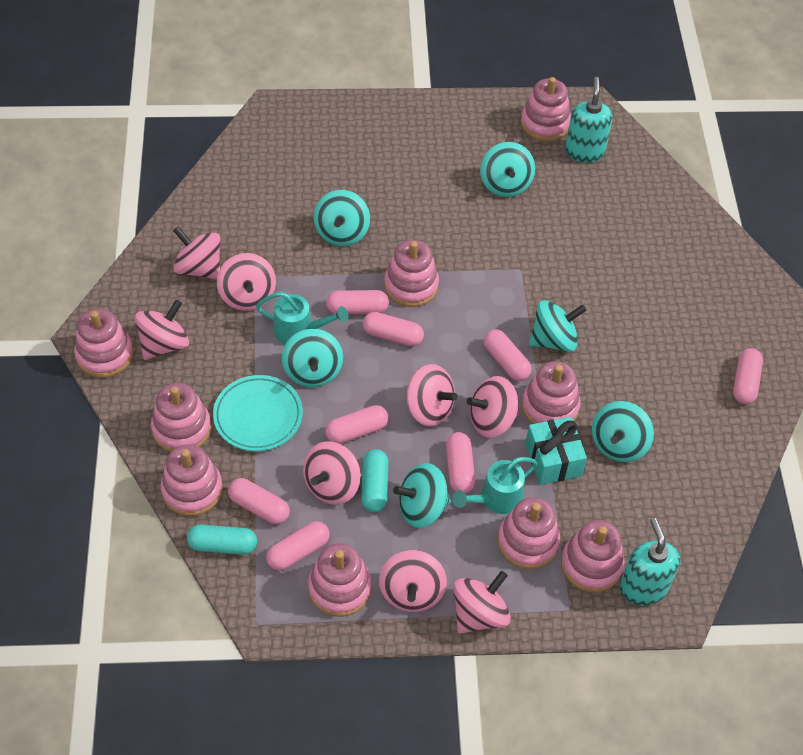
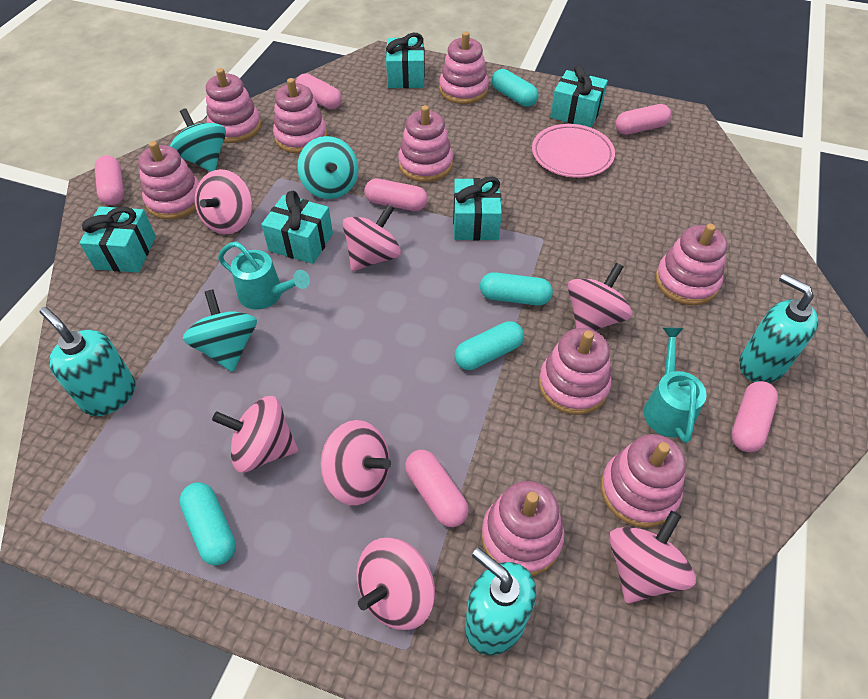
pink capsule: [228,478,290,524] [266,521,330,571] [325,405,388,444] [326,290,389,314] [362,312,424,346] [446,432,475,494] [484,329,532,381] [733,348,763,404] = 8 -> [95,155,124,205] [295,73,342,109] [364,179,428,211] [405,450,469,527] [616,104,671,135] [731,381,778,452] = 6
pink plate: none = 0 -> [532,124,615,178] = 1
pink spinning top: [135,300,189,360] [173,226,221,280] [217,253,276,311] [303,442,361,505] [379,550,447,612] [406,364,458,426] [453,571,511,634] [467,376,519,438] = 8 -> [195,169,252,235] [212,396,298,472] [321,420,391,505] [343,204,401,271] [357,538,435,630] [568,263,632,331] [609,511,696,604] = 7
turquoise capsule: [187,525,257,555] [361,449,389,512] = 2 -> [179,482,236,565] [454,321,524,370] [480,272,553,306] [492,69,539,107] = 4
turquoise gift: [525,417,587,485] = 1 -> [79,206,156,273] [261,191,333,264] [386,33,425,88] [453,177,502,240] [550,64,608,127] = 5
turquoise plate: [213,375,303,451] = 1 -> none = 0
turquoise soap dispenser: [565,77,613,163] [620,518,680,606] = 2 -> [40,307,136,416] [465,548,536,655] [739,274,818,383] = 3
turquoise spinning top: [282,329,343,387] [314,190,370,246] [393,463,451,528] [480,142,535,197] [529,300,587,352] [592,401,654,462] = 6 -> [170,108,226,172] [183,289,257,372] [297,136,358,199] = 3

